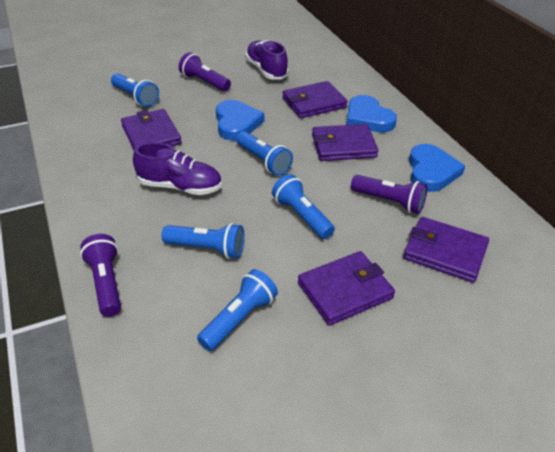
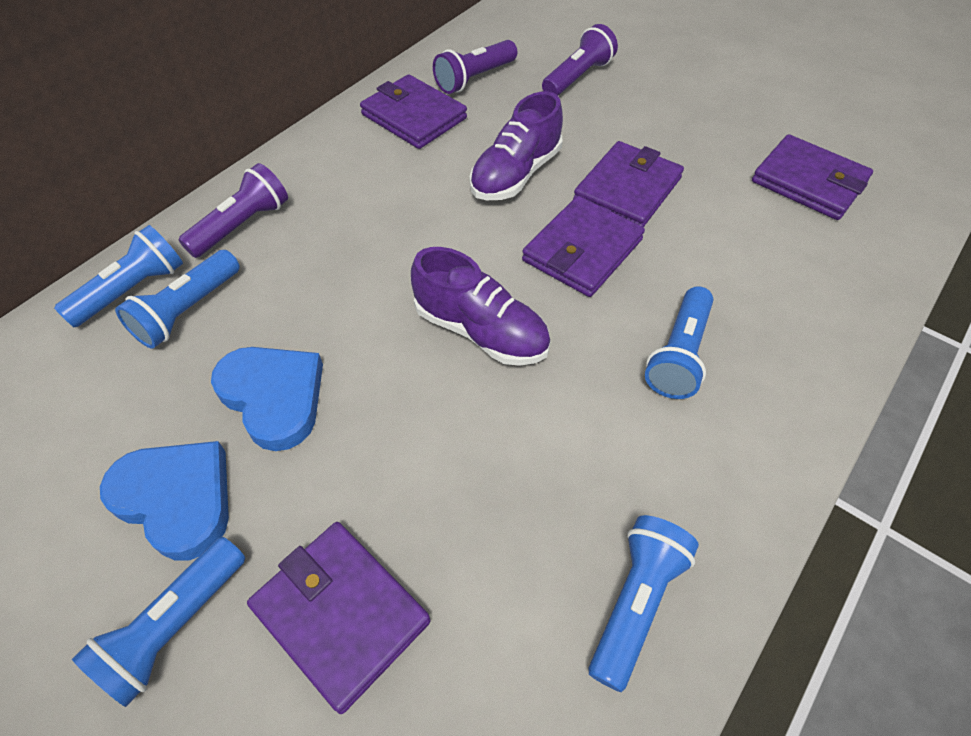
blue heart: [216,100,264,140] [346,95,397,132] [409,144,465,192] = 3 -> [100,441,229,561] [211,347,323,451] = 2

